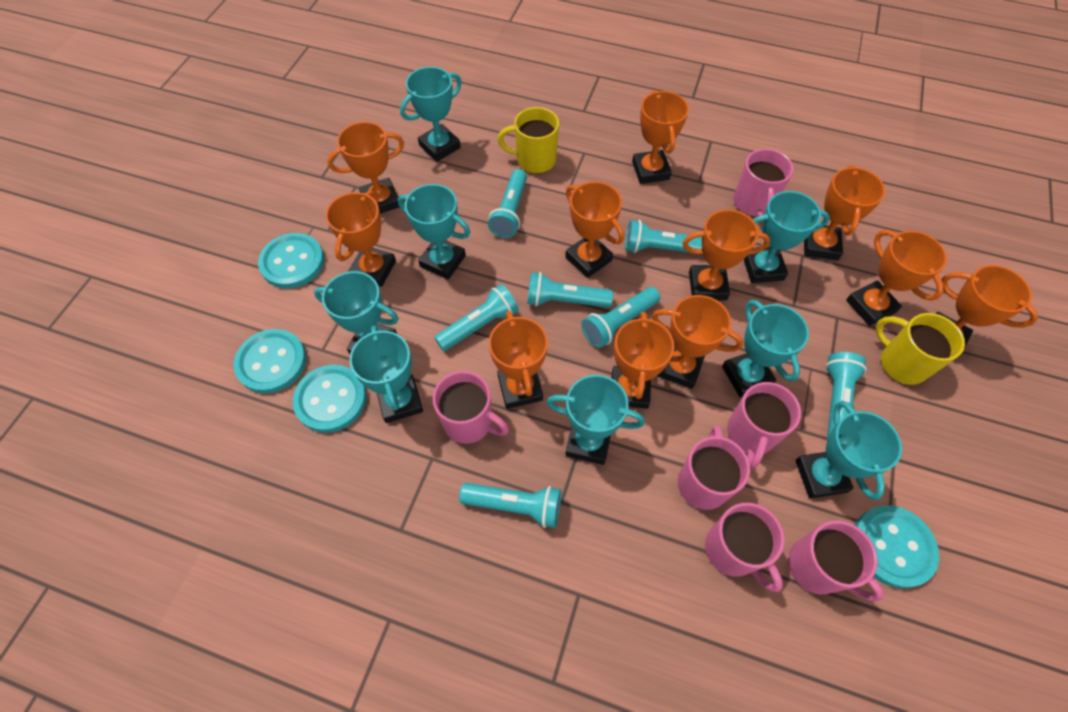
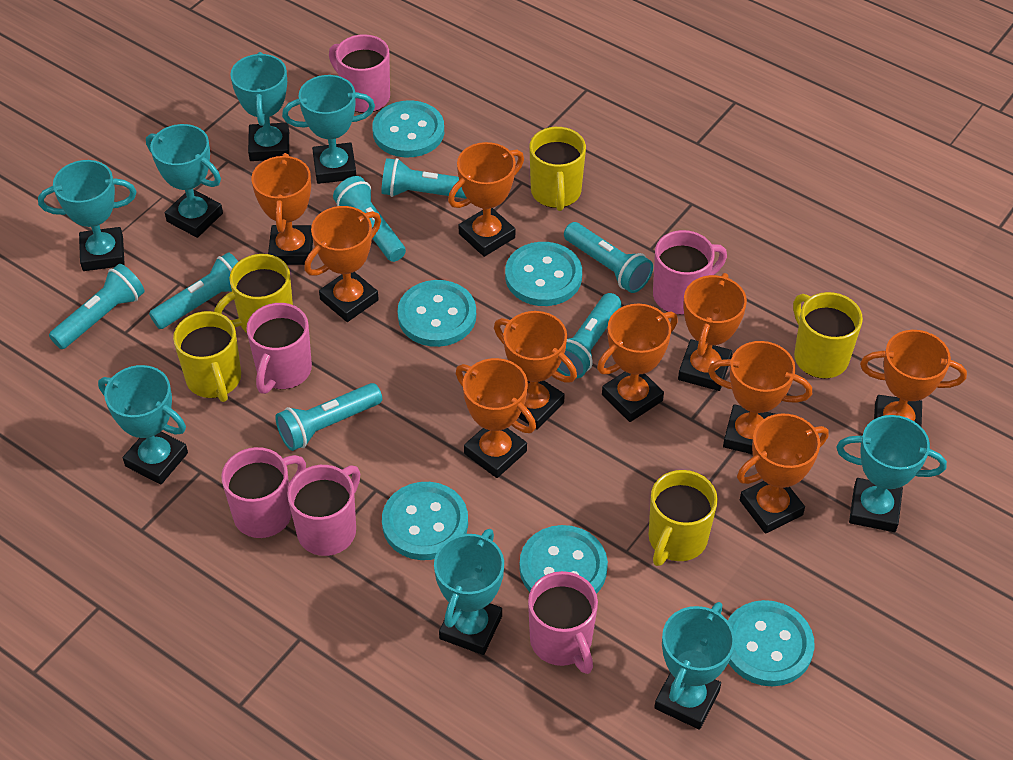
orange trophy: [325,191,396,287] [327,122,404,214] [489,311,548,409] [565,181,624,278] [612,312,674,409] [632,90,689,184] [652,295,743,389] [682,209,770,300] [804,165,885,260] [846,230,947,326] [936,265,1038,361] = 11 -> [251,153,313,265] [304,206,381,322] [448,142,524,257] [456,358,536,478] [494,311,577,430] [597,304,678,422] [678,273,747,391] [708,341,812,454] [737,413,828,534] [860,330,967,427] = 10
turquoise button: [234,329,306,394] [258,233,324,288] [293,365,366,433] [855,505,939,588] = 4 -> [372,100,444,158] [382,482,468,560] [397,280,476,347] [505,242,582,306] [519,525,608,594] [728,600,814,686] = 6
yellow mug: [498,107,559,174] [875,313,965,385] = 2 -> [173,311,241,402] [214,254,293,333] [529,127,586,211] [649,470,718,566] [793,292,863,379] = 5

